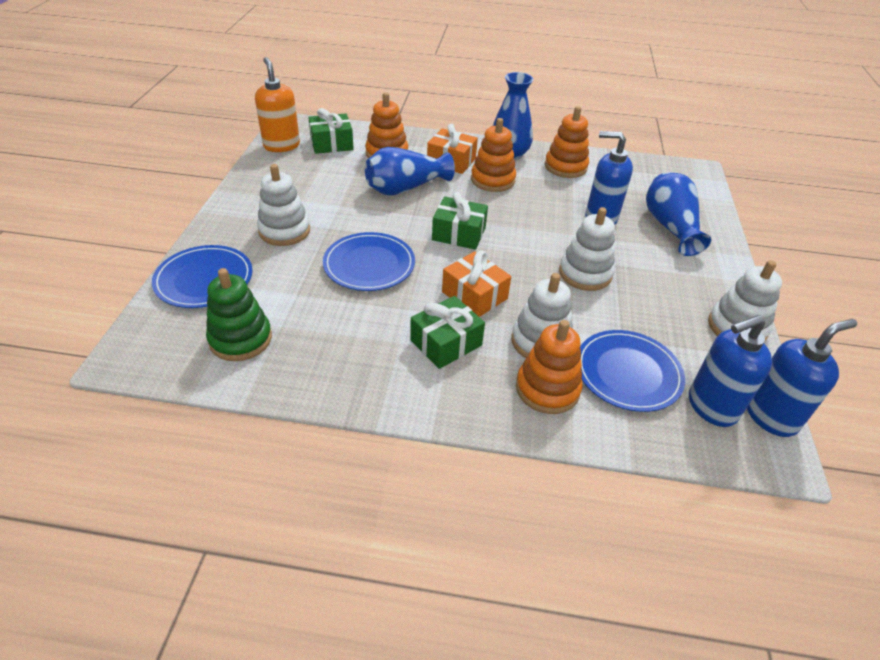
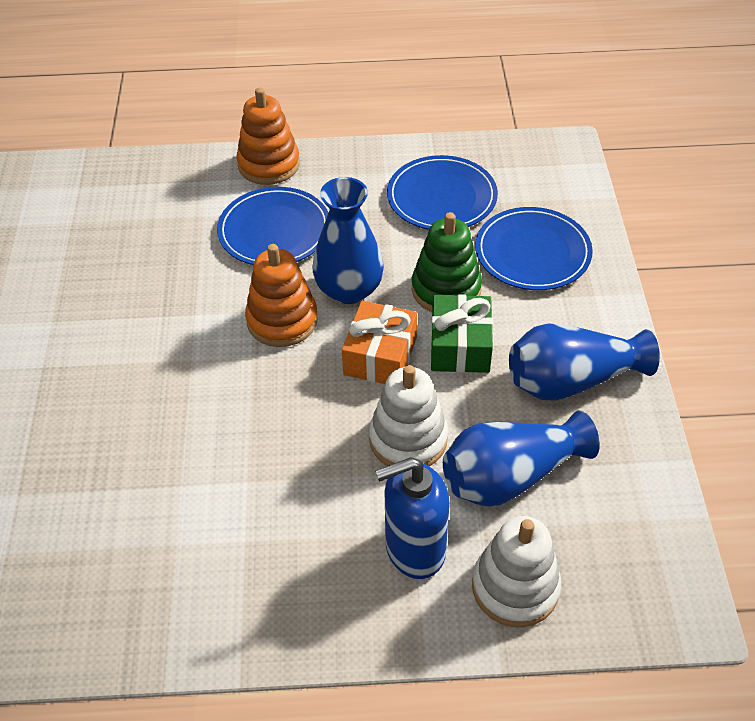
blue soap dispenser: [585,131,633,225] [689,315,772,427] [747,319,857,437] = 3 -> [375,457,450,579] = 1
green gift: [308,108,354,154] [410,296,485,369] [432,192,488,250] = 3 -> [431,294,493,373] = 1
orange gift: [427,124,478,174] [442,251,511,317] = 2 -> [342,301,417,384] = 1
orange soap dispenser: [255,57,300,152] = 1 -> none = 0
orange stacking toy: [365,92,408,159] [471,118,516,192] [516,320,583,414] [545,106,589,178] = 4 -> [236,88,300,185] [245,244,318,347] = 2
white stacking toy: [257,164,310,246] [511,273,573,358] [559,207,615,291] [708,260,782,341] = 4 -> [369,365,448,466] [472,516,561,627] = 2

